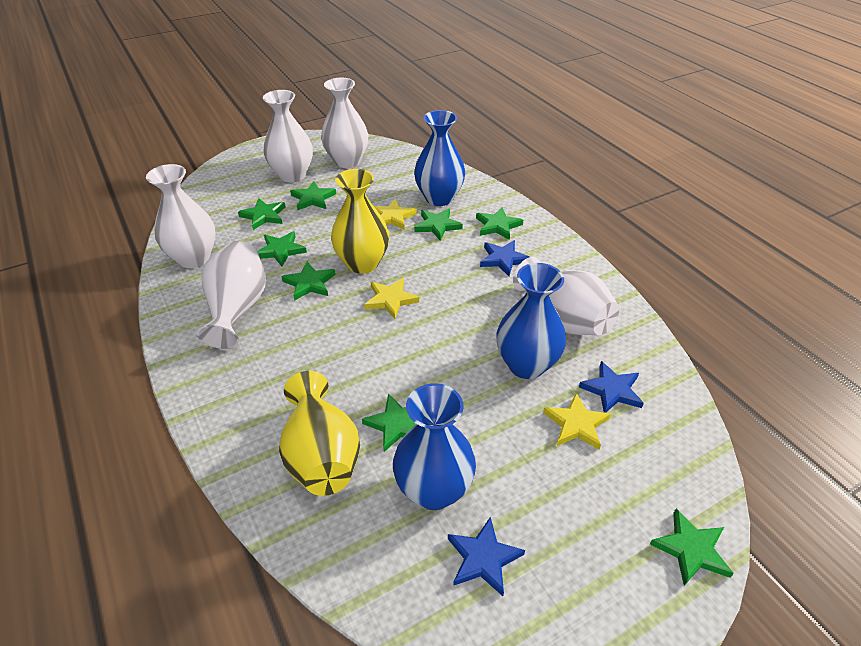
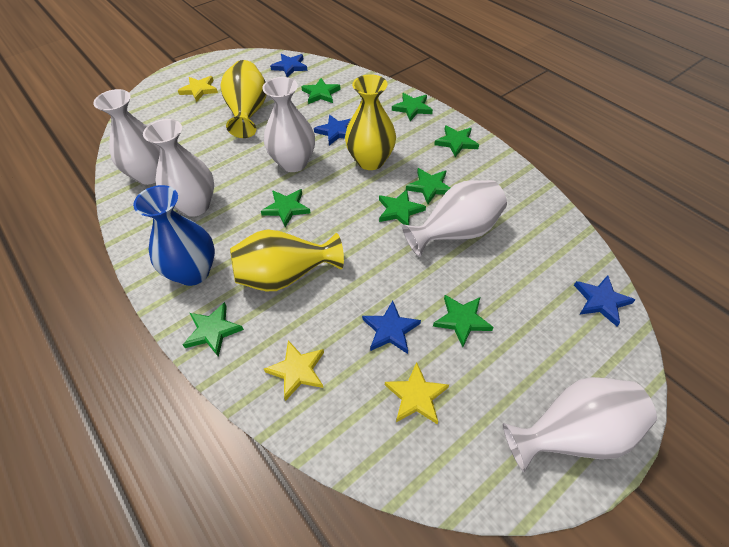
blue star: [448,517,525,596] [480,240,529,276] [579,361,644,413] = 3 -> [270,54,307,77] [314,115,351,146] [362,301,421,354] [574,276,636,326] = 4
blue vase: [393,383,476,510] [414,110,465,206] [496,263,566,379] = 3 -> [133,185,215,286] = 1
yellow vase: [279,371,360,496] [331,169,389,274] = 2 -> [221,60,267,138] [230,229,344,291] [345,74,396,170] = 3

